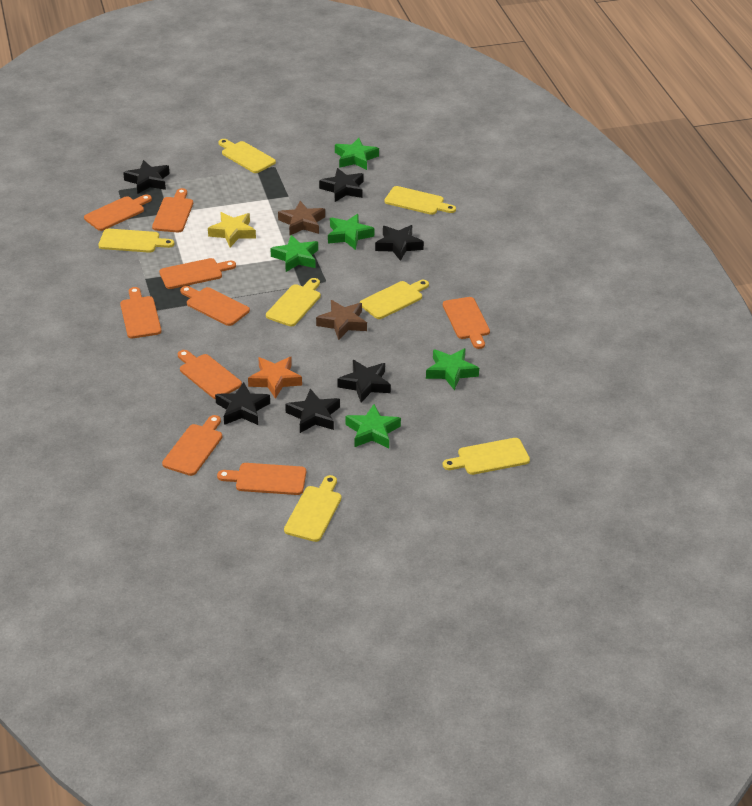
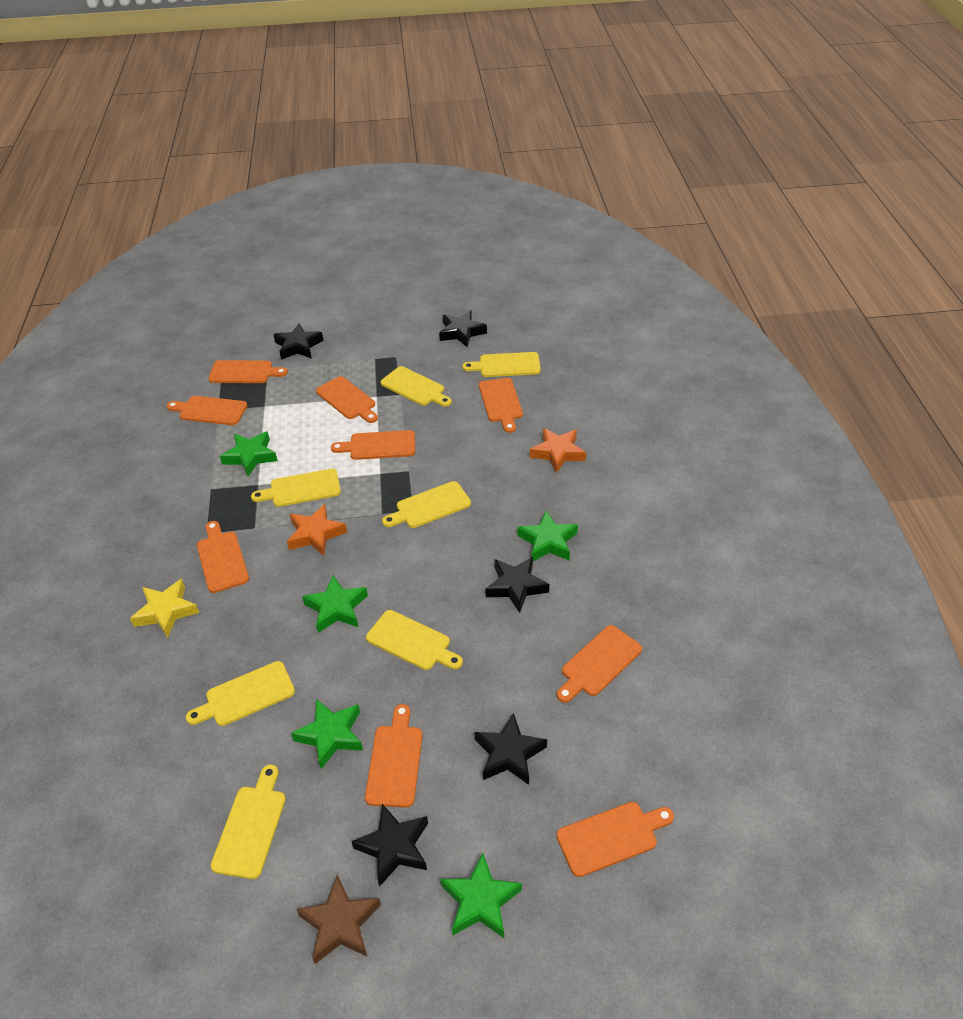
black star: [123,160,170,194] [215,382,270,425] [285,389,340,433] [319,168,364,202] [337,360,391,403] [375,225,424,261] = 6 -> [273,323,324,360] [351,804,428,887] [439,310,487,347] [475,713,547,785] [485,557,549,613] = 5
brown star: [278,201,325,235] [316,300,367,340] = 2 -> [296,875,381,964] = 1
orange star: [248,357,302,399] = 1 -> [287,504,347,556] [530,428,586,473] = 2

